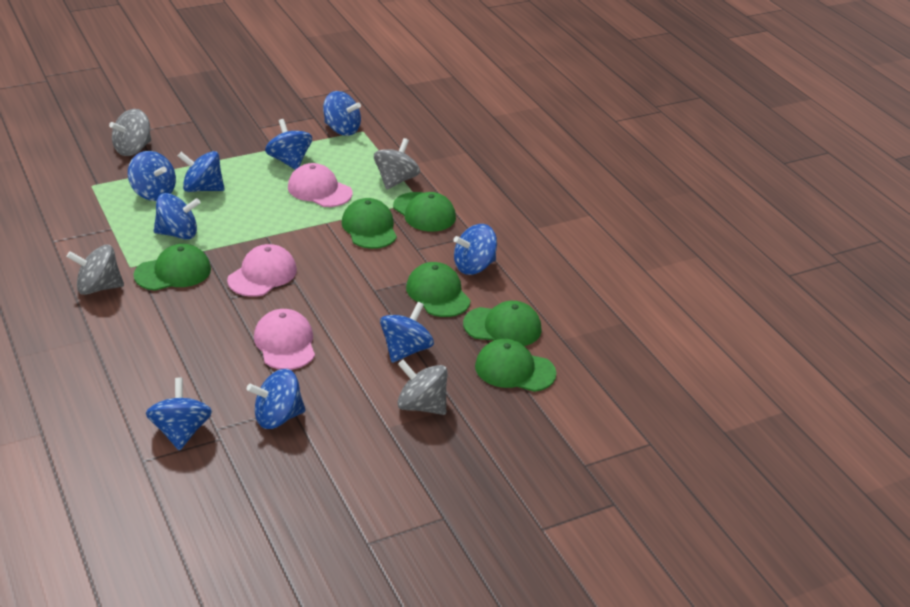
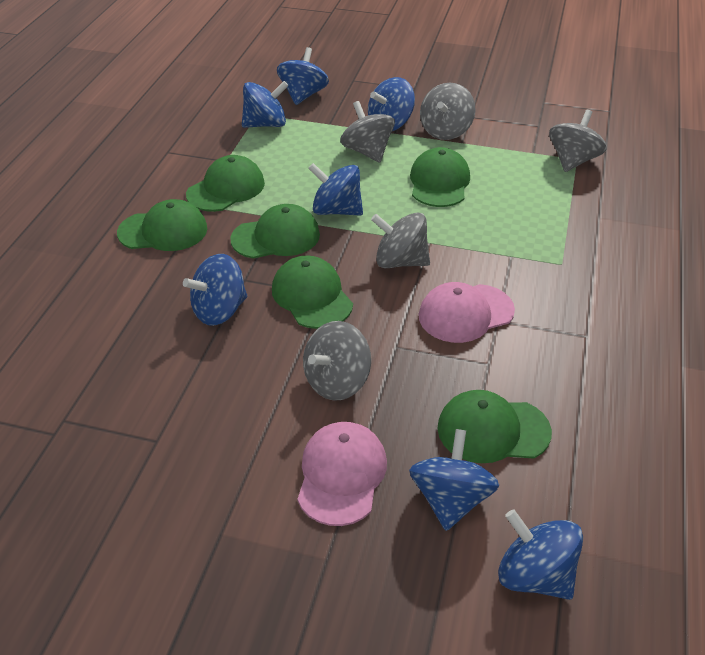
blue spinning top: [128,151,176,201] [146,378,212,451] [154,193,200,240] [178,151,225,192] [247,369,306,429] [265,119,312,170] [323,91,361,136] [380,302,434,363] [453,224,497,275] = 9 -> [183,254,247,326] [242,81,289,128] [277,47,329,105] [308,163,363,216] [368,77,415,131] [409,429,499,531] [498,509,583,600] = 7
grey spinning top: [66,245,124,295] [109,109,151,156] [374,138,420,190] [397,360,448,415] = 4 -> [303,321,371,400] [340,101,395,163] [371,213,430,268] [420,83,476,140] [549,110,607,172] = 5
pink cap: [227,244,297,297] [254,309,315,370] [288,163,352,207] = 3 -> [297,422,387,526] [419,282,515,343] = 2

